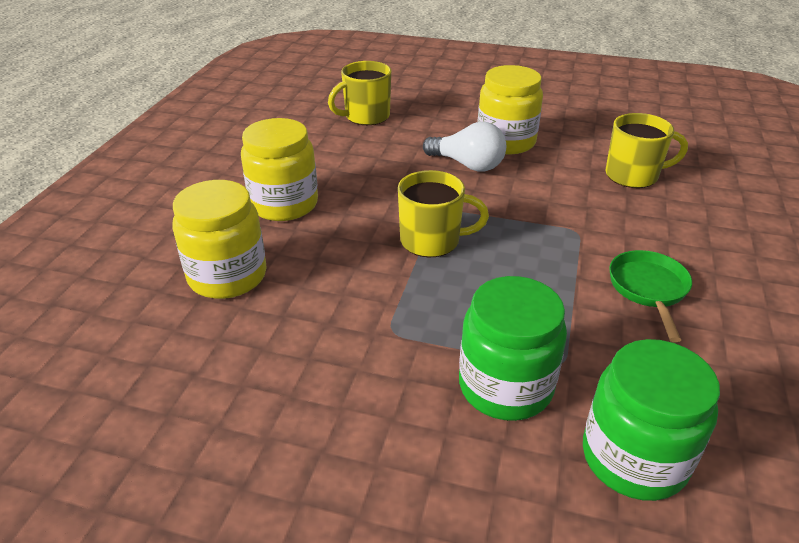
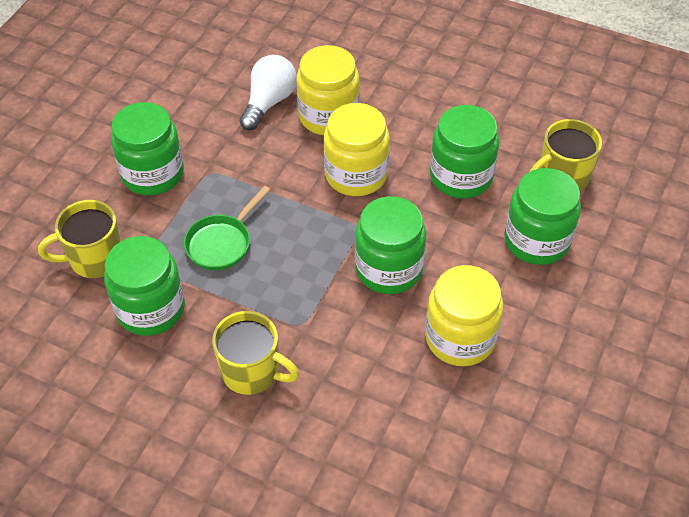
green jar: [459,276,567,421] [583,339,720,501] = 2 -> [104,236,185,336] [111,102,184,195] [355,196,426,294] [430,105,499,198] [504,168,581,265] = 5

